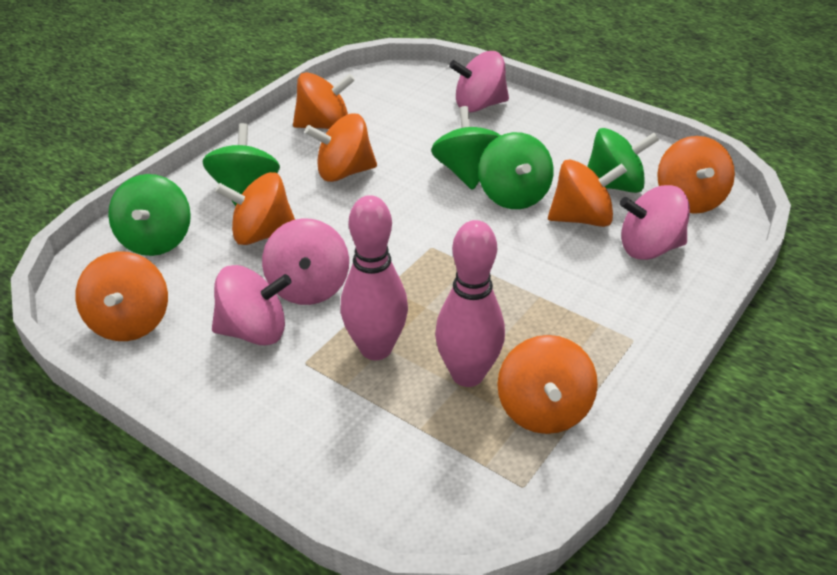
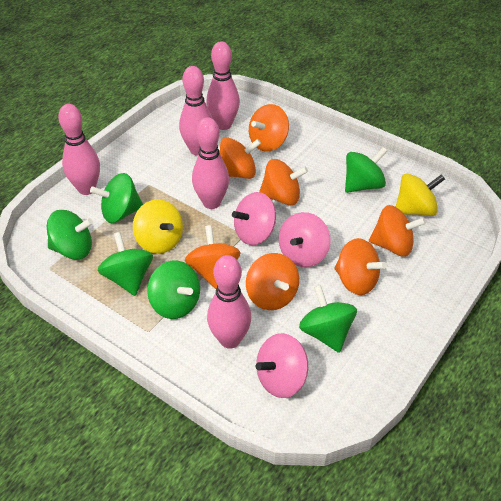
green spinning top: [108,174,191,256] [202,123,280,206] [431,106,501,190] [479,132,554,209] [587,128,659,193] = 5 -> [47,210,93,260] [90,173,143,223] [98,232,153,296] [147,261,200,319] [299,285,357,353] [345,147,387,193] = 6
pink bowling pin: [341,195,408,360] [435,220,505,387] = 2 -> [58,104,100,195] [179,66,212,156] [192,117,229,209] [206,41,240,130] [207,255,251,349] = 5
pink spinning top: [212,265,292,346] [262,218,349,305] [449,51,509,113] [620,185,690,260] = 4 -> [232,192,276,245] [256,333,308,398] [279,212,331,267] = 3
yellow spinning top: none = 0 -> [133,199,183,254] [396,174,445,216] = 2

